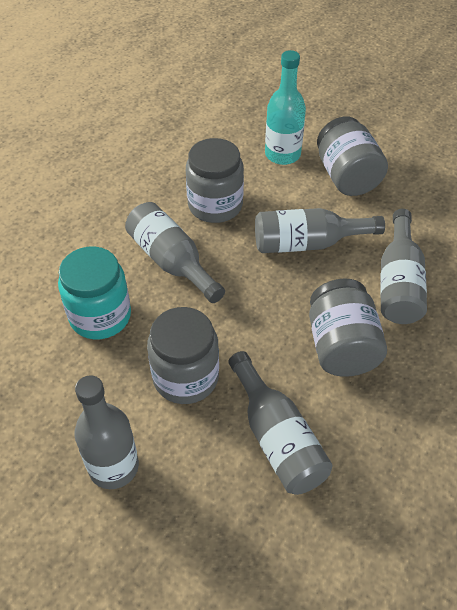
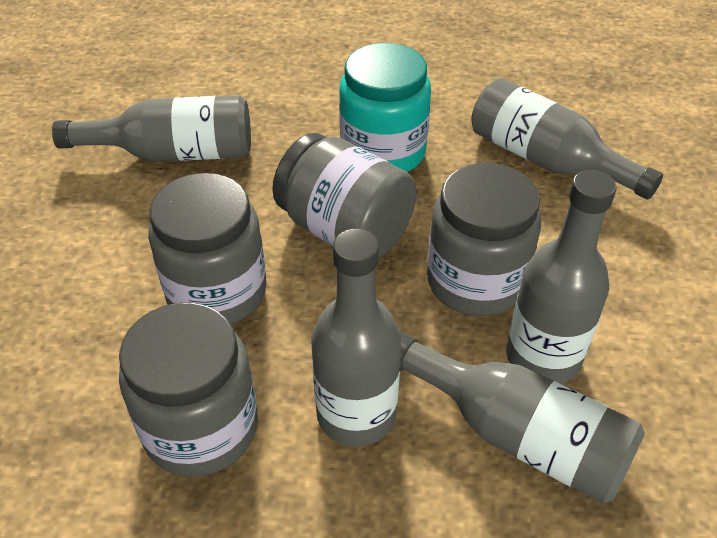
turquoise bottle: [265,50,306,165] = 1 -> none = 0

